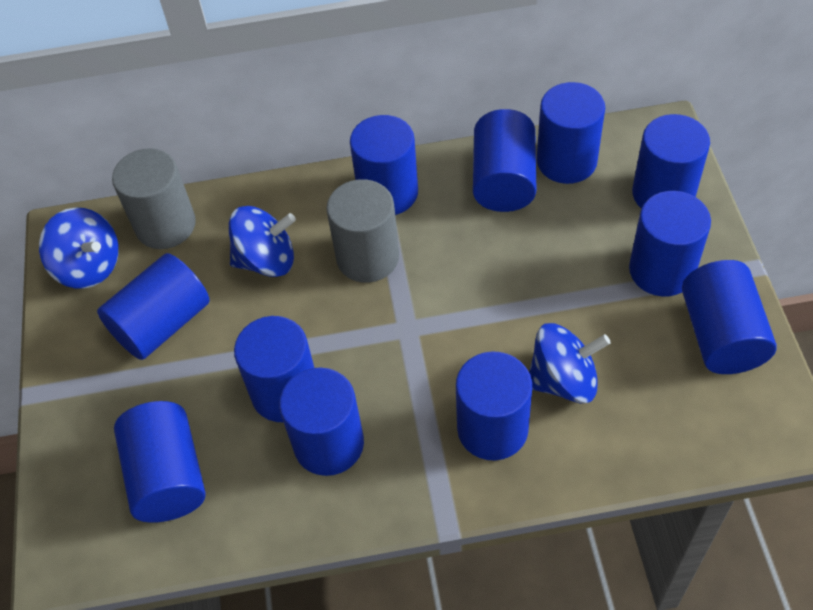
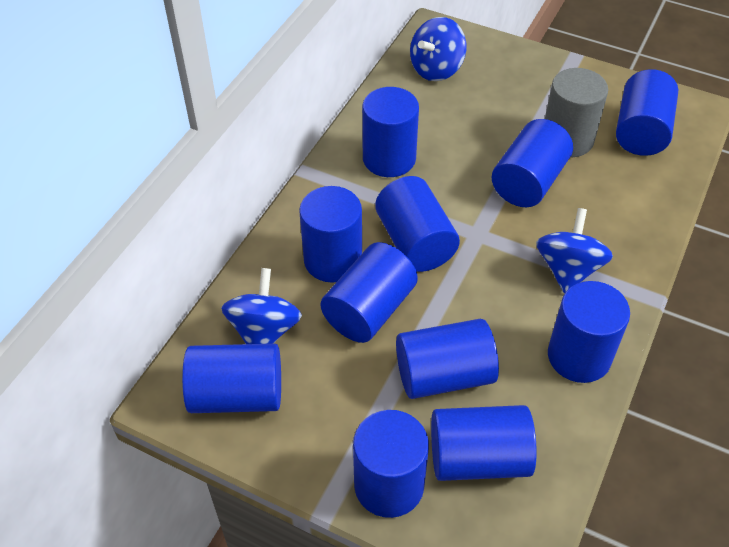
grey cylinder: [112,148,196,249] [326,179,399,283] = 2 -> [545,68,608,157] = 1

